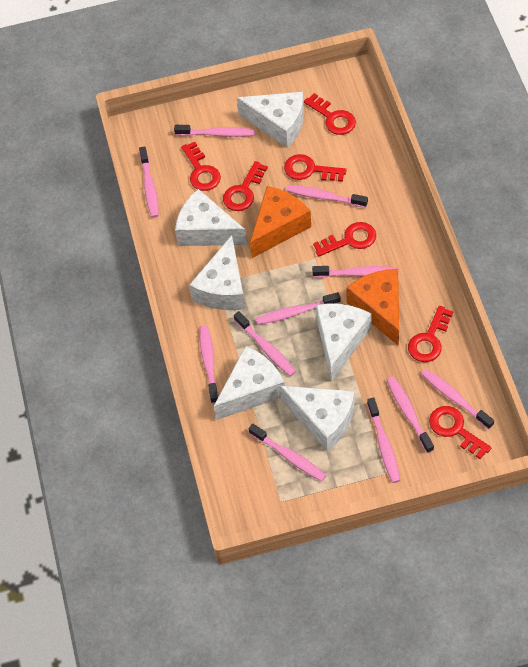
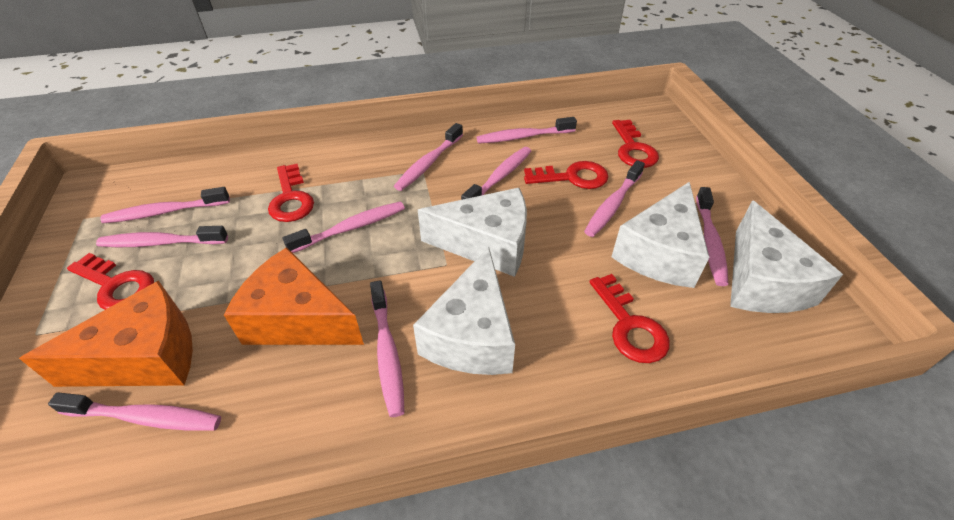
pink toothbrush: [139,147,159,218] [174,125,255,137] [200,325,219,403] [234,311,296,376] [249,424,326,482] [256,292,341,325] [286,185,368,208] [312,266,398,278] [367,398,400,483] [387,377,434,453] [421,369,494,430] = 11 -> [48,392,221,431] [96,226,228,247] [101,187,230,223] [283,201,405,253] [370,280,404,417] [394,123,463,191] [461,147,531,200] [476,117,577,144] [584,160,645,237] [696,187,728,286] = 10
red key: [181,142,221,191] [223,161,268,211] [284,154,347,182] [304,93,356,135] [313,222,376,257] [408,306,453,362] [429,406,491,459] = 7 -> [67,253,154,310] [268,164,314,222] [524,161,609,189] [590,274,670,363] [612,120,659,168] = 5
white cheese: [175,189,247,246] [189,235,245,310] [213,346,285,420] [237,92,304,148] [279,386,355,452] [316,304,372,382] = 6 -> [413,247,515,375] [418,188,527,277] [611,182,709,288] [730,200,843,313] = 4

